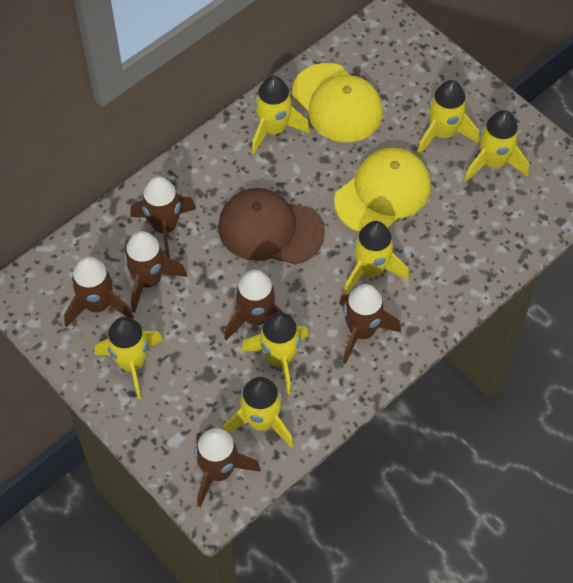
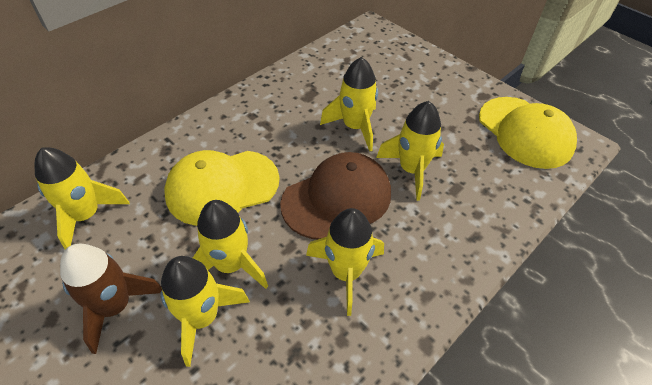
brown rocket: [64,257,134,327] [124,231,187,313] [130,176,196,258] [194,428,261,507] [224,270,284,341] [339,284,401,364] = 6 -> [60,244,162,354] = 1
yellow rocket: [95,317,163,399] [223,377,293,447] [242,312,309,395] [252,76,310,154] [344,221,409,295] [417,80,479,155] [464,110,529,182] = 7 -> [34,147,130,250] [160,256,250,367] [193,200,268,289] [306,208,384,316] [320,57,378,151] [376,101,444,201] = 6

